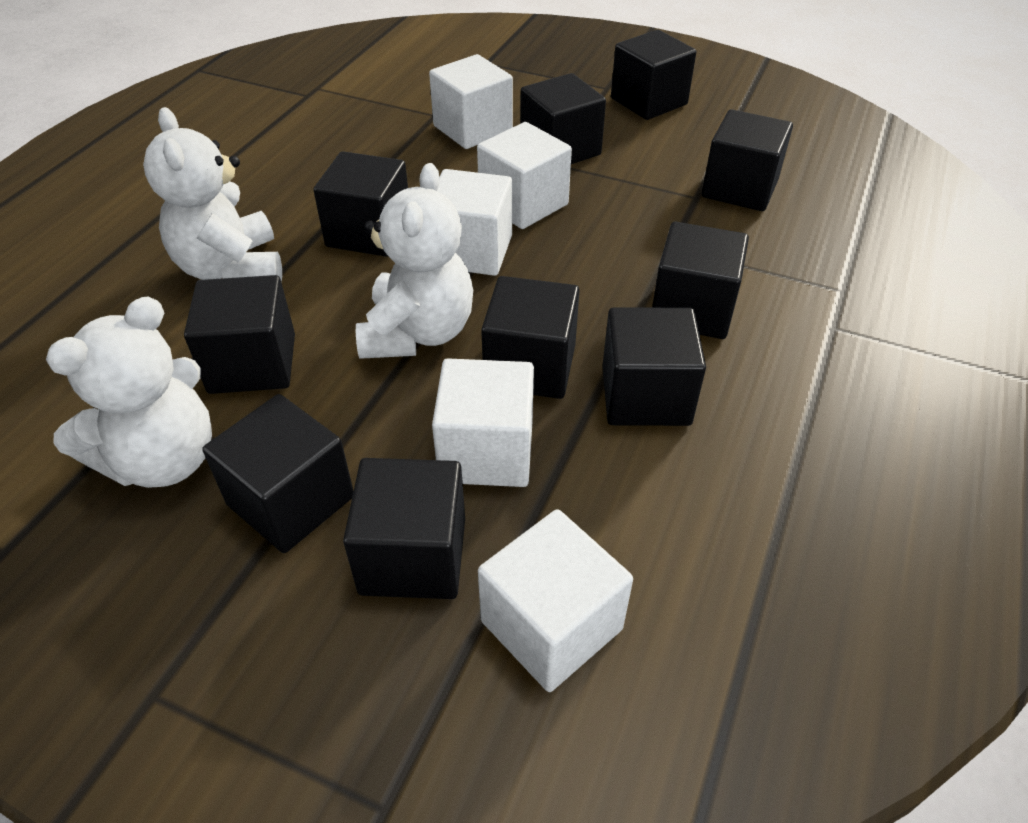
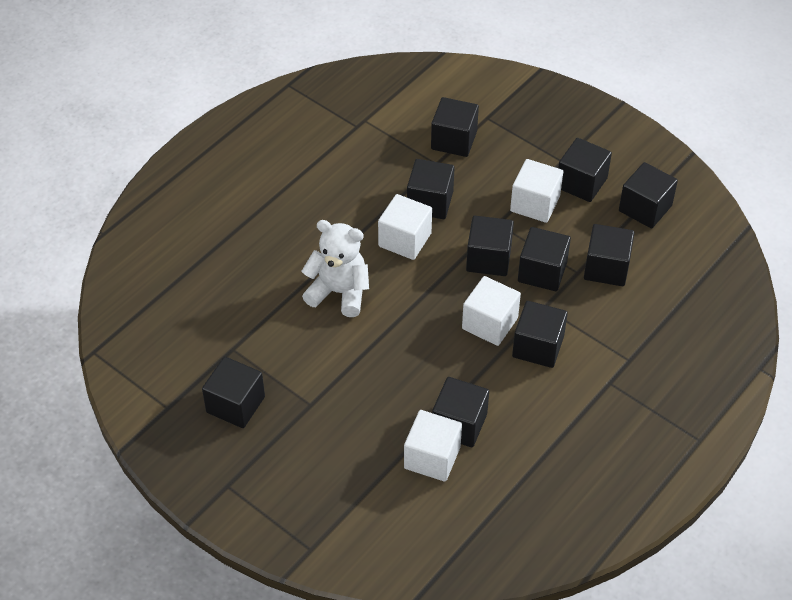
white cube: [429,54,513,149] [432,358,534,487] [437,169,512,276] [477,122,572,229] [478,509,633,692] = 5 -> [378,194,432,260] [404,410,462,482] [462,276,521,346] [510,159,563,223] = 4
white teddy bear: [46,297,212,488] [143,107,282,282] [356,163,473,359] = 3 -> [302,220,369,317] = 1

